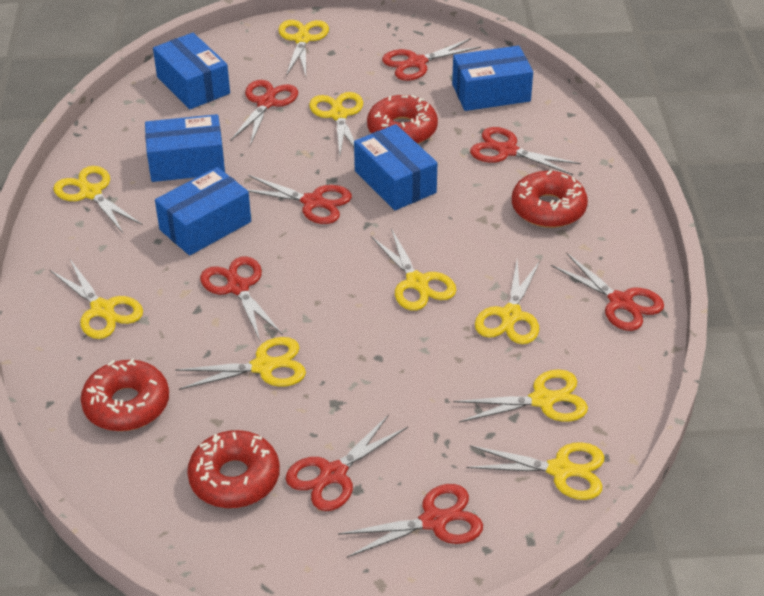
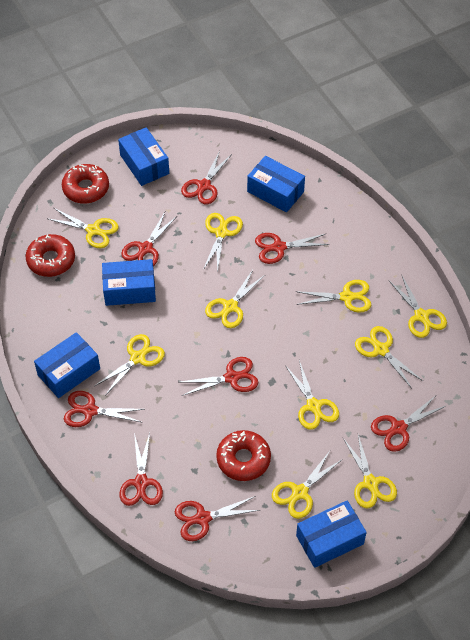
red donut: [81,359,169,431] [187,430,280,508] [367,95,438,144] [512,170,588,228] = 4 -> [26,234,75,277] [62,164,109,204] [216,430,271,481] = 3
yellow scissors: [50,260,143,339] [53,166,143,233] [175,337,306,390] [278,20,329,76] [309,92,363,155] [371,228,456,311] [453,369,588,423] [466,442,604,500] [475,260,540,344] = 9 -> [48,208,119,248] [95,334,165,396] [203,213,243,273] [205,268,266,328] [272,451,343,519] [285,360,339,430] [295,280,371,312] [343,435,397,508] [355,326,423,389] [389,276,447,338] = 10

